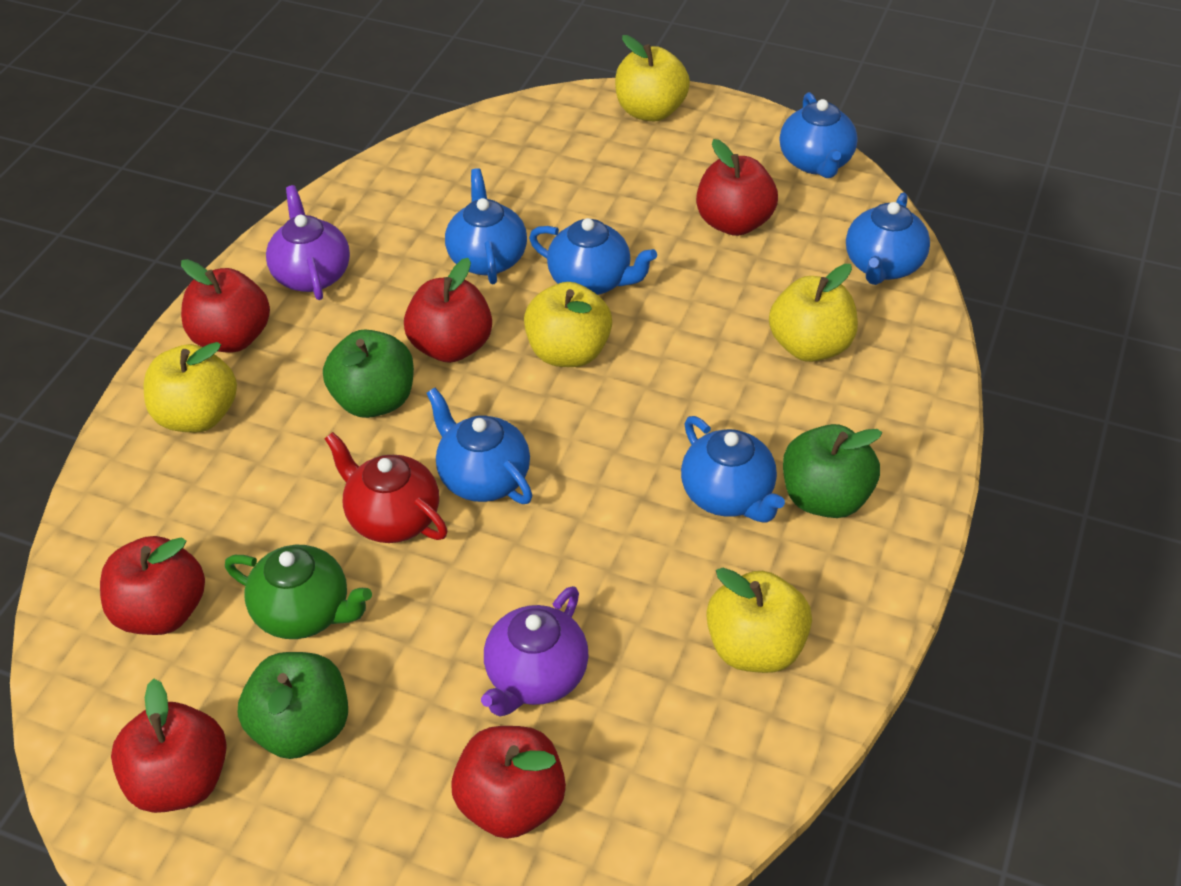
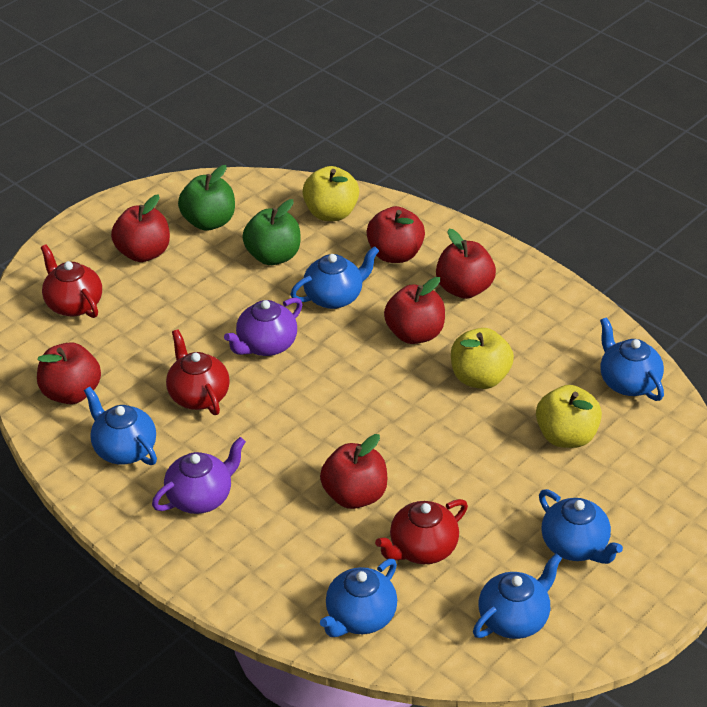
green apple: [238,652,348,759] [323,330,414,418] [783,424,882,518] = 3 -> [178,165,235,231] [242,199,301,265] = 2
green teapot: [225,545,372,639] = 1 -> none = 0
red teapot: [325,432,448,543] = 1 -> [41,244,102,318] [166,329,230,415] [375,499,468,564] = 3
yellow apple: [144,342,237,433] [524,282,612,367] [615,35,690,122] [706,567,812,673] [769,264,858,362] = 5 -> [302,166,359,221] [451,328,514,389] [536,385,602,448] = 3

